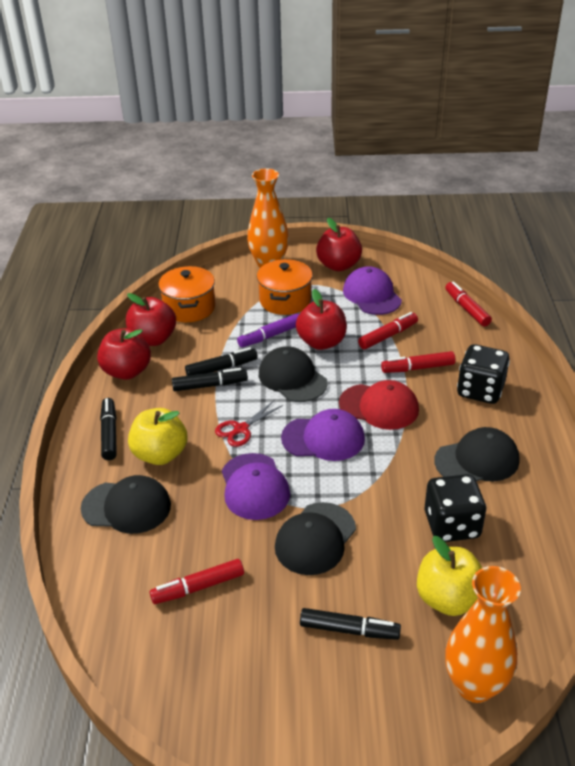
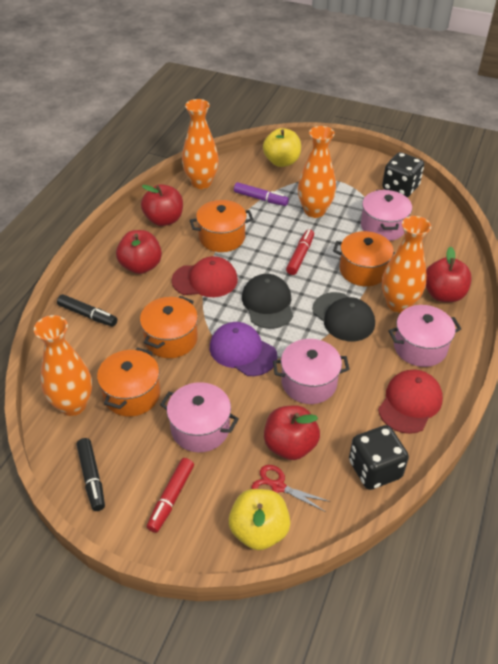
black cap: [81,475,171,534] [259,346,328,402] [275,502,356,575] [434,427,519,481] = 4 -> [242,274,293,329] [312,292,375,341] = 2
black marker: [100,398,117,460] [172,368,248,391] [185,347,258,376] [300,608,401,640] = 4 -> [57,294,117,327] [77,438,105,511] = 2
orange pot: [158,266,215,322] [257,259,313,315] = 2 -> [97,347,160,417] [140,296,198,358] [190,200,253,252] [333,231,395,286] = 4
orange vase: [247,168,289,268] [445,566,521,703] = 2 -> [34,315,92,416] [182,99,219,189] [298,126,336,218] [382,216,431,313] = 4
pink pot: none = 0 -> [160,382,239,452] [273,339,350,404] [361,190,412,241] [388,305,461,367] = 4
purple cap: [222,453,290,520] [281,409,365,461] [343,266,402,315] = 3 -> [210,322,277,376] = 1
red cap: [339,380,419,430] = 1 -> [172,256,238,297] [378,370,443,434] = 2
red marker: [150,559,244,604] [358,312,418,349] [381,351,456,373] [445,281,492,327] = 4 -> [147,458,194,533] [286,229,314,275] = 2

